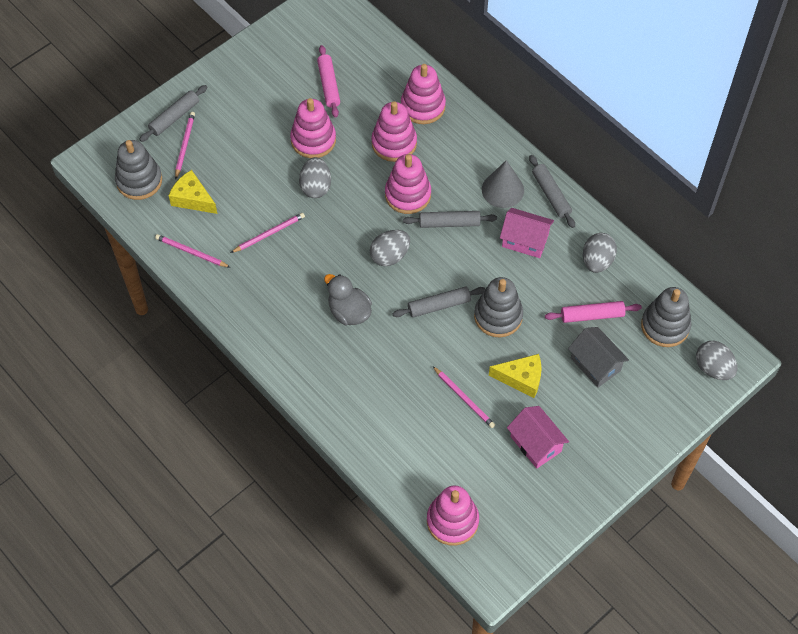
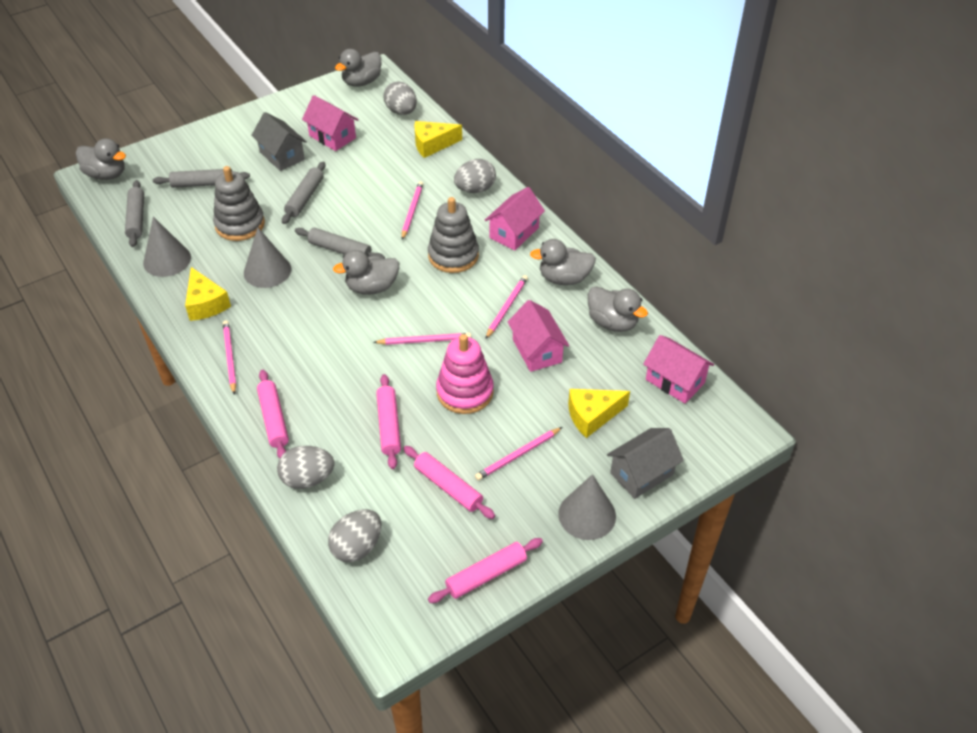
grey cone: [482,160,524,208] = 1 -> [143,217,191,277] [244,228,291,288] [558,474,616,540] = 3
grey duck: [324,274,372,325] = 1 -> [76,138,126,180] [333,250,399,295] [335,49,381,87] [530,239,596,285] [588,286,648,332] = 5
grey house: [568,327,629,388] = 1 -> [251,112,307,171] [607,428,684,499] = 2
grey stacking toy: [115,140,162,200] [474,277,523,337] [641,287,692,347] = 3 -> [213,166,265,241] [428,197,479,273] = 2
pink house: [500,208,554,258] [507,406,569,468] = 2 -> [302,95,359,151] [485,187,545,251] [508,300,569,372] [643,335,714,404] = 4
pink pencil: [155,234,231,268] [175,112,195,179] [231,213,305,253] [433,366,495,428] = 4 -> [223,321,236,395] [373,333,471,345] [402,181,423,240] [475,427,562,480] [485,275,528,339] = 5
pink rolling pin: [317,45,340,118] [545,301,642,323] = 2 -> [257,370,289,458] [376,374,401,469] [403,446,495,519] [428,538,543,603] = 4
pink stacking toy: [290,98,336,158] [371,101,417,162] [385,154,431,214] [401,64,446,124] [427,486,479,546] = 5 -> [436,334,494,414] = 1
yellow cheese: [168,170,217,214] [489,354,542,398] = 2 -> [185,267,231,321] [414,121,462,158] [568,389,630,438] = 3

